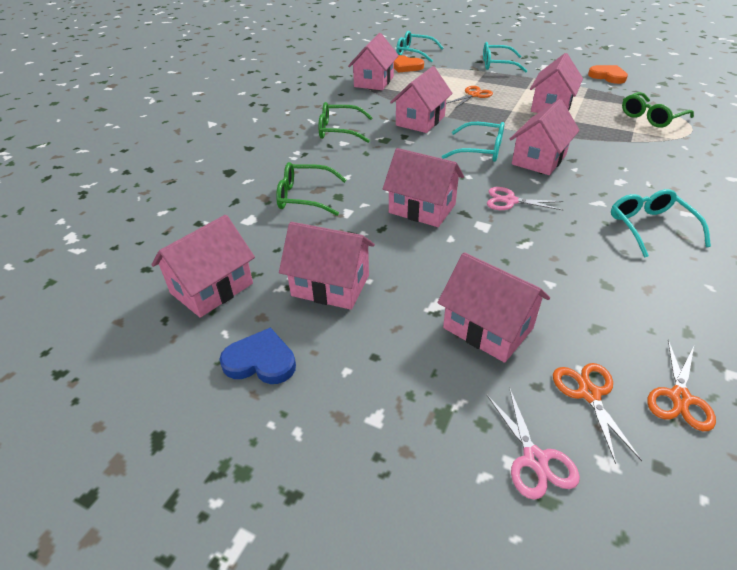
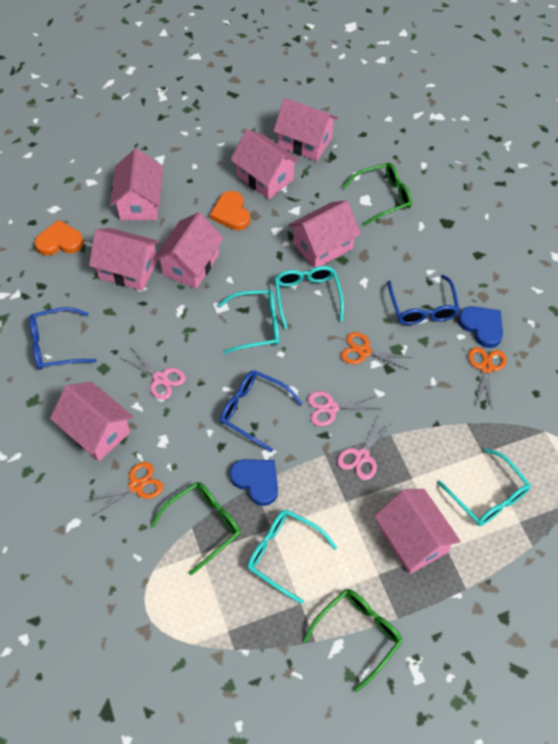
blue glasses: none = 0 -> [29,307,97,370] [220,371,303,452] [387,275,460,325] = 3
blue heart: [220,327,296,384] = 1 -> [230,459,278,506] [458,306,503,348] = 2
pink scissors: [486,388,580,500] [487,187,564,211] = 2 -> [121,347,186,400] [308,391,380,426] [337,415,393,480] = 3

